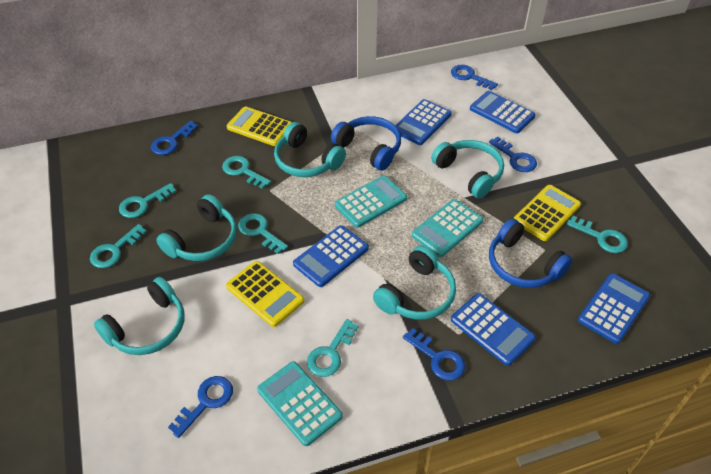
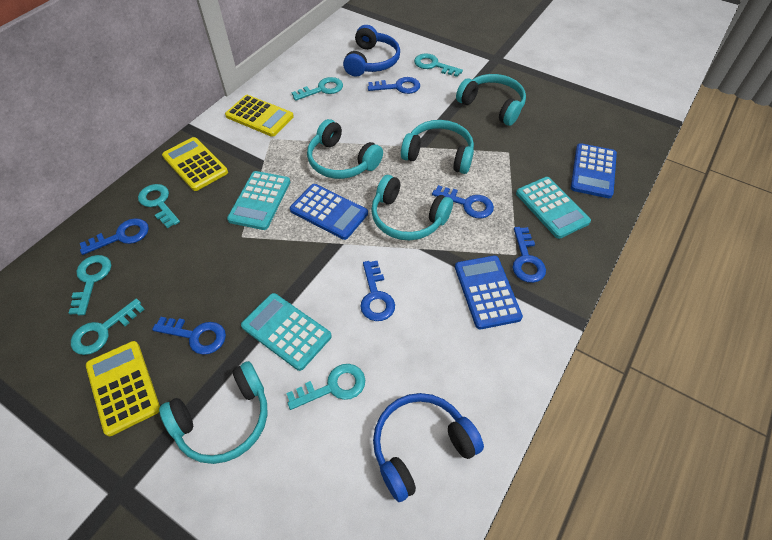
blue calculator: [293,225,369,287] [395,99,452,145] [451,293,536,366] [470,91,536,133] [578,273,650,344] = 5 -> [290,184,368,240] [455,256,523,329] [571,143,617,198] = 3
blue key: [151,121,198,155] [168,376,233,438] [403,328,465,380] [451,65,498,90] [489,137,537,172] = 5 -> [80,218,149,255] [152,317,226,355] [360,261,395,321] [368,77,420,94] [432,185,494,218] [512,227,546,283] = 6

